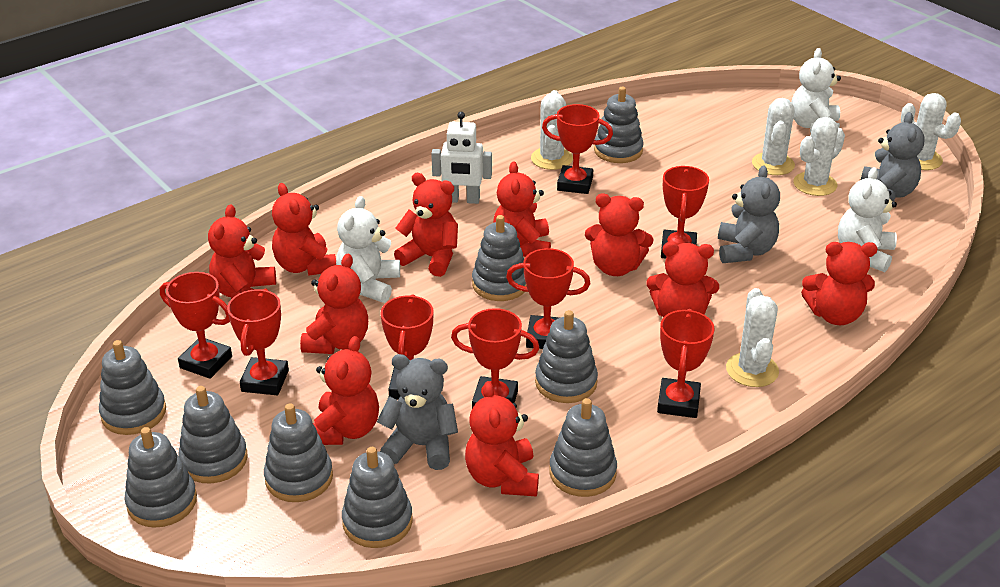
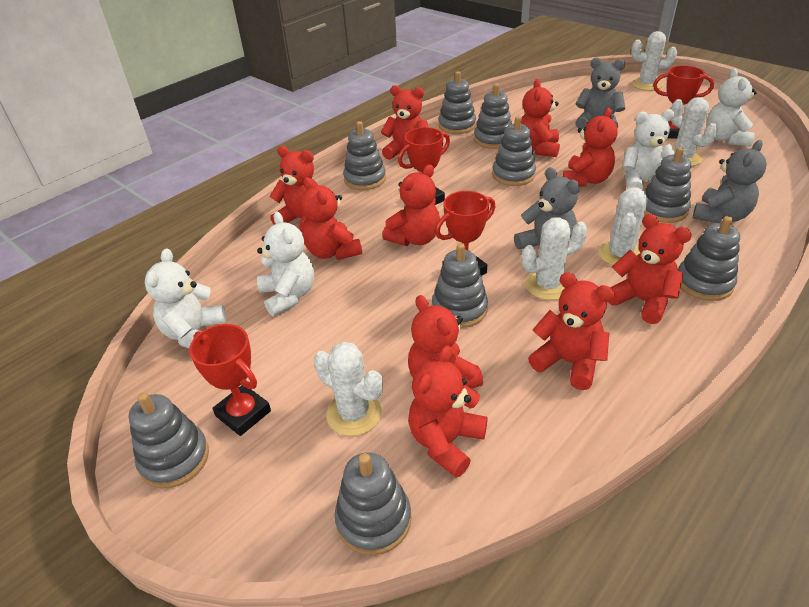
red trophy: [160,272,232,379] [227,288,289,395] [381,294,433,400] [451,308,539,408] [506,248,590,349] [542,104,613,194] [657,309,715,418] [661,166,709,258] = 8 -> [189,324,271,436] [398,127,450,205] [435,191,496,276] [653,65,714,139] = 4
white robot: [431,112,492,204] = 1 -> none = 0
white teddy bear: [336,196,400,303] [791,48,841,133] [838,167,897,272] = 3 -> [145,249,226,348] [257,212,314,316] [623,109,675,189] [706,68,757,146] = 4

